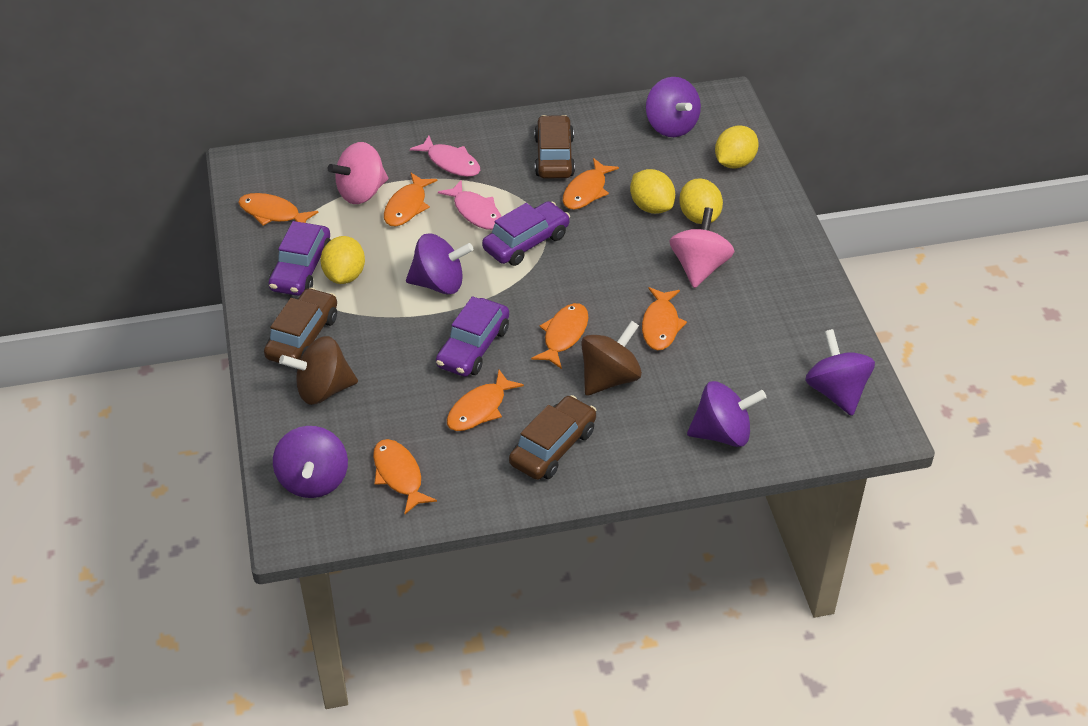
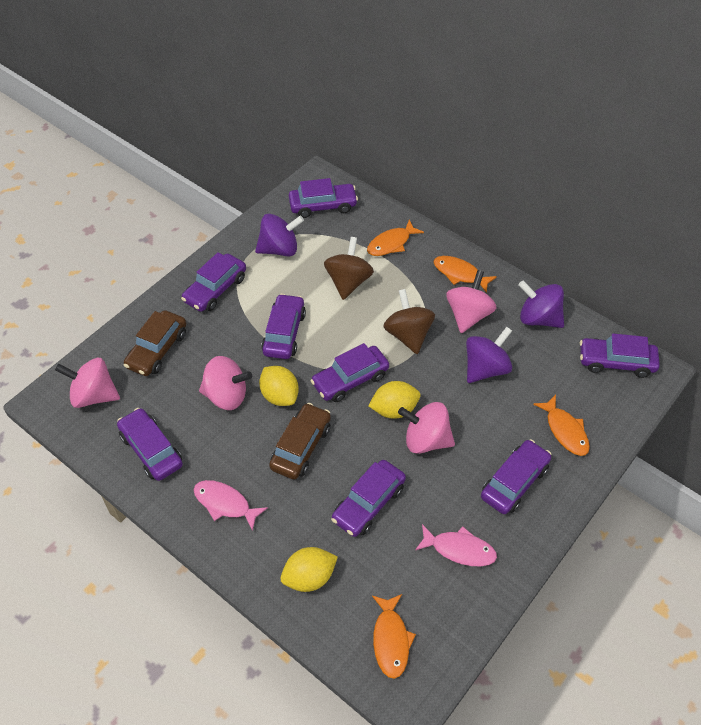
brown car: [264,288,337,363] [509,395,597,480] [534,115,575,178] = 3 -> [123,310,186,376] [269,403,331,480] = 2
orange fish: [238,193,318,226] [373,439,437,514] [384,173,438,226] [447,370,524,431] [531,303,588,369] [563,158,619,210] [642,287,687,351] = 7 -> [367,220,424,256] [372,594,416,679] [433,256,497,293] [533,395,590,456] = 4
pink spinning top: [328,142,388,204] [670,207,735,288] = 2 -> [55,358,120,408] [199,356,252,410] [398,402,455,454] [446,270,497,333] = 4
purple car: [269,221,331,296] [436,296,509,377] [482,201,570,266] = 3 -> [117,408,183,481] [181,252,246,312] [261,294,306,359] [289,178,358,218] [310,343,389,402] [331,460,406,537] [481,439,552,514] [580,333,660,378] = 8
purple spinning top: [273,426,348,498] [406,234,473,295] [646,77,701,137] [687,381,767,447] [805,329,875,416] = 5 -> [255,214,304,256] [466,327,512,383] [518,280,564,328] = 3
yellow lemon: [320,236,365,284] [630,169,675,214] [679,178,723,224] [715,126,759,169] = 4 -> [259,366,299,406] [281,547,338,592] [368,381,421,419] = 3

